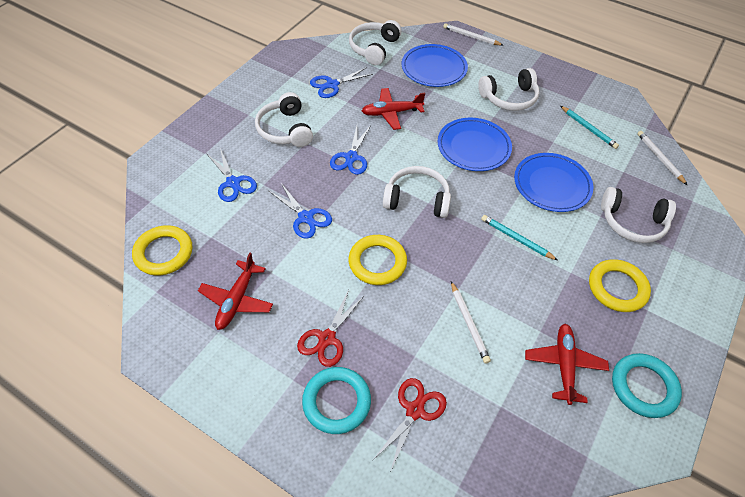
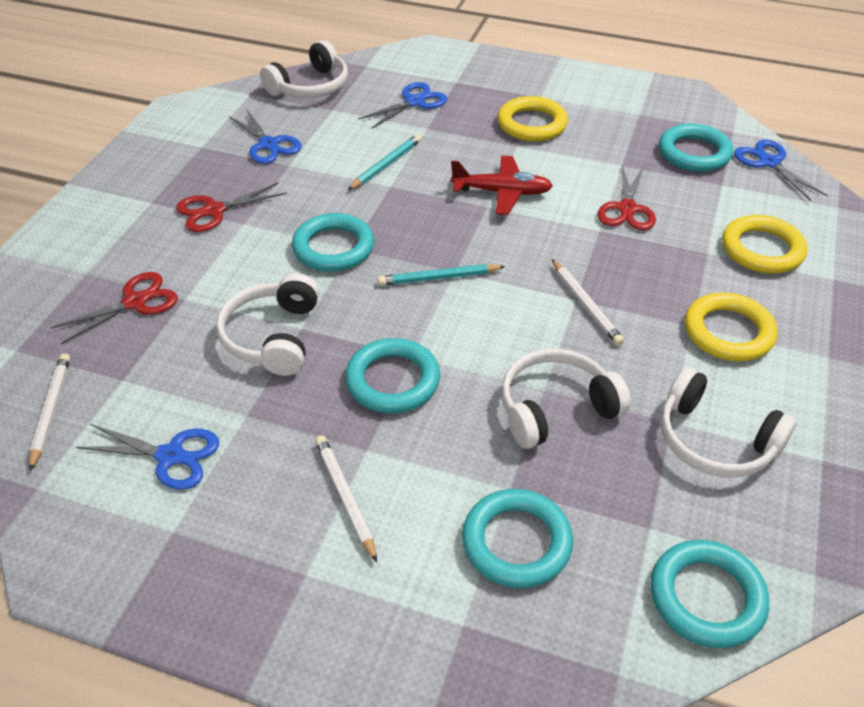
blue plate: [402,44,468,87] [438,118,512,171] [514,153,593,212] = 3 -> none = 0
red plane: [198,253,273,330] [362,88,425,130] [525,324,609,405] = 3 -> [451,155,553,215] = 1
red scissors: [297,290,364,367] [372,378,447,470] = 2 -> [50,272,178,344] [176,182,287,232] [597,165,656,230] = 3
turquoise ring: [302,367,371,434] [612,353,682,418] = 2 -> [292,213,374,272] [345,338,440,413] [462,489,573,588] [650,540,769,648] [659,124,733,172] = 5
white headphones: [255,92,313,147] [349,20,402,65] [383,166,451,218] [478,68,539,111] [601,187,676,243] = 5 -> [216,273,319,376] [260,40,348,98] [501,349,631,449] [661,367,796,477] = 4

